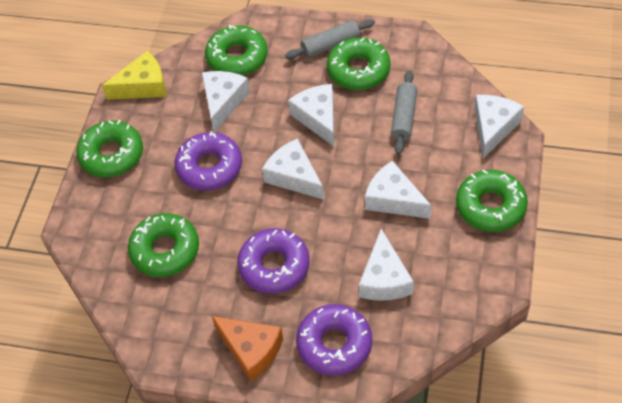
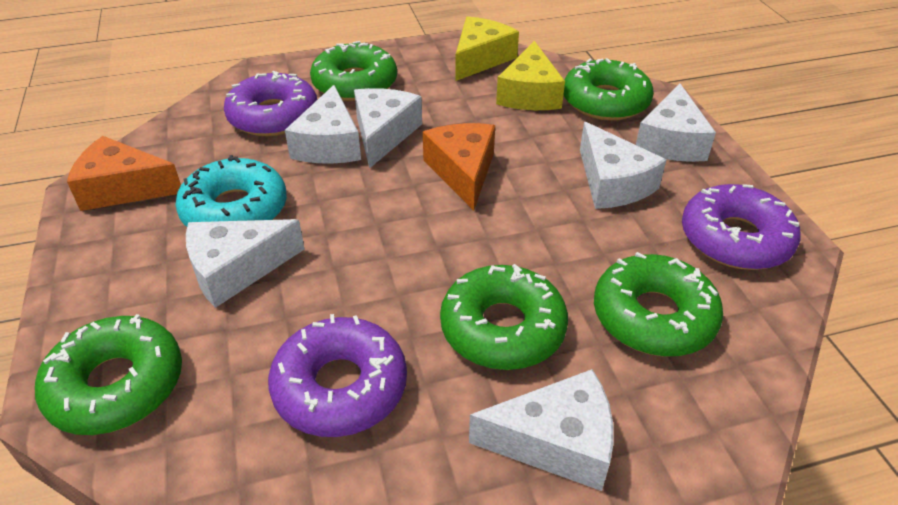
grey rolling pin: [285,19,375,59] [391,71,417,155] = 2 -> none = 0
orange cheese: [212,316,283,382] = 1 -> [67,136,181,211] [423,123,495,211] = 2
turquoise donut: none = 0 -> [175,155,287,227] = 1
yellow cheese: [102,51,166,99] = 1 -> [455,16,519,81] [496,41,565,110] = 2

